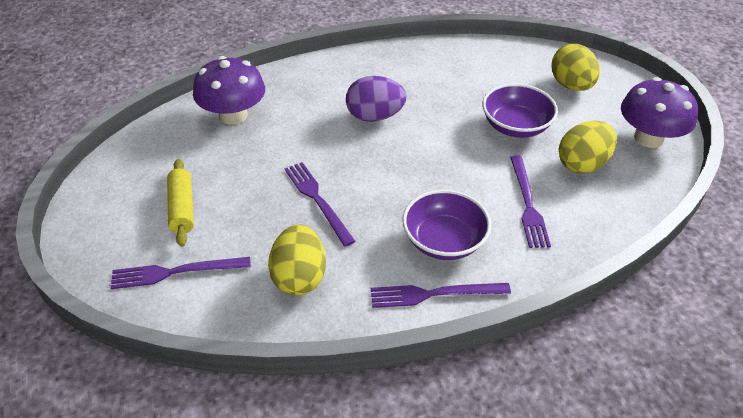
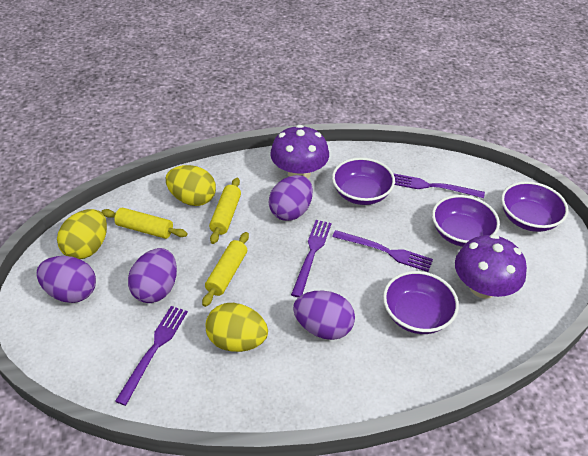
purple bowl: [403,190,491,260] [482,83,558,138] = 2 -> [332,158,395,205] [383,271,459,334] [432,195,500,247] [501,181,569,232] = 4
purple egg: [346,76,407,122] = 1 -> [36,256,96,303] [128,248,177,303] [269,175,313,221] [293,291,355,340] = 4
yellow rolling pin: [167,159,194,247] = 1 -> [101,207,188,239] [202,232,249,307] [209,178,241,244] = 3

